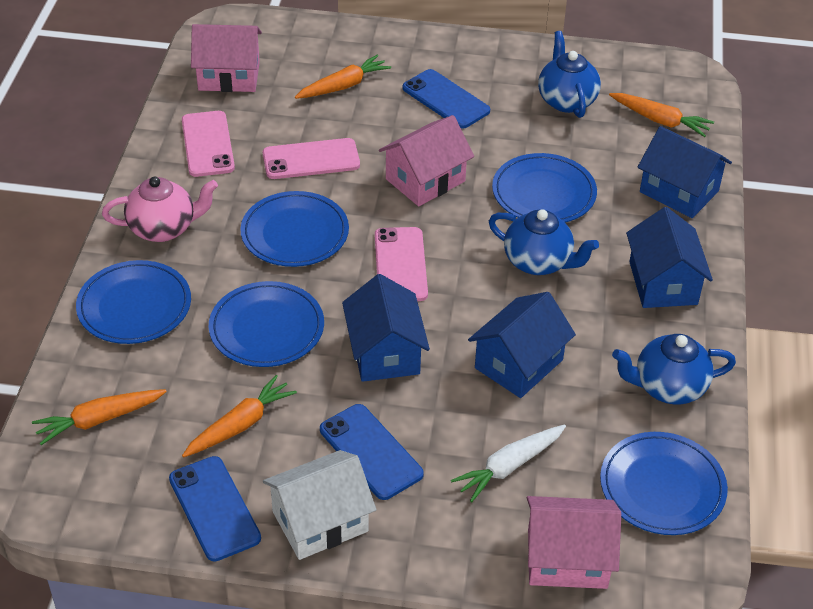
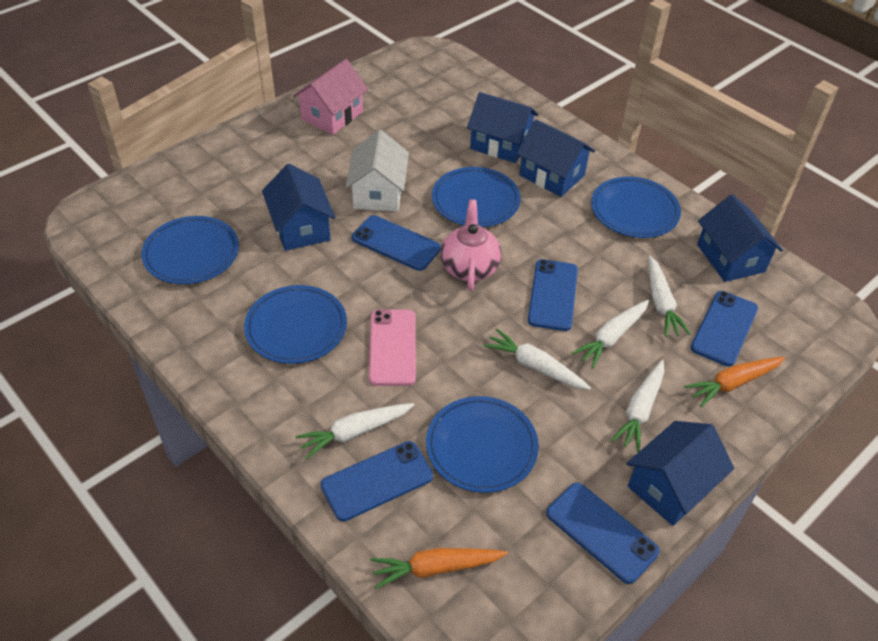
blue house: [342,274,430,382] [468,292,576,398] [626,207,713,308] [638,126,732,218] = 4 -> [262,164,335,251] [467,92,539,163] [516,119,595,197] [626,421,734,526] [697,194,783,282] = 5
blue phone: [169,456,261,561] [320,404,424,500] [402,69,490,129] = 3 -> [320,441,433,521] [352,215,441,271] [528,259,578,331] [546,483,660,584] [690,291,758,367] = 5
blue teapot: [489,209,599,275] [538,31,601,118] [612,334,736,405] = 3 -> none = 0
orange carrot: [32,389,167,445] [182,375,297,457] [295,55,391,99] [609,93,714,137] = 4 -> [371,548,508,589] [684,357,785,407] = 2
pink house: [191,24,262,92] [379,115,474,206] [527,496,621,589] = 3 -> [293,59,368,135] = 1
pink phone: [182,111,235,177] [263,138,360,179] [375,227,428,301] = 3 -> [369,310,416,386] = 1
white carrot: [451,425,566,502] = 1 -> [296,403,414,459] [483,329,591,390] [572,300,649,368] [611,360,665,452] [649,256,691,337] = 5

